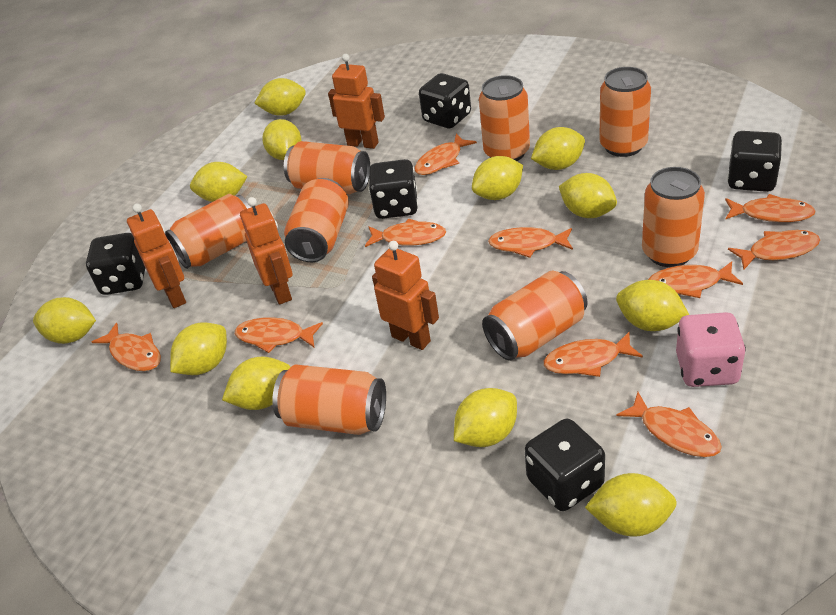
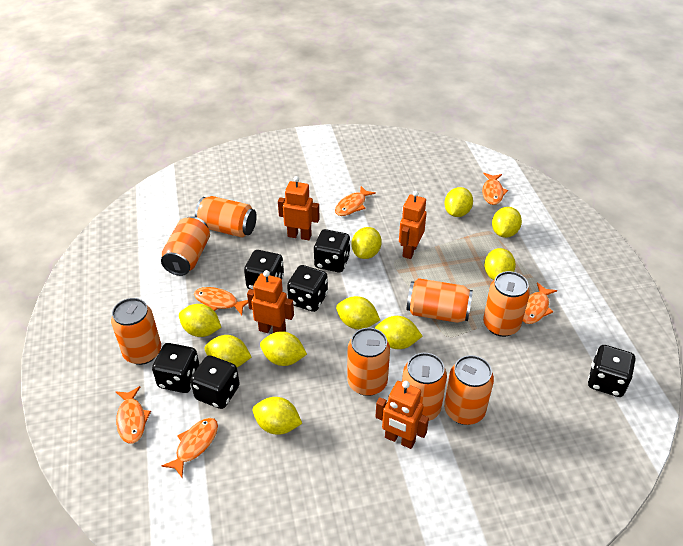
black dice: [86,233,145,295] [369,159,418,219] [419,73,471,128] [525,419,605,511] [727,131,782,192] = 5 -> [152,343,200,393] [190,355,240,409] [244,250,284,290] [287,265,328,312] [314,229,350,272] [588,345,635,397] = 6
orange fish: [92,323,161,371] [235,317,323,353] [365,218,446,247] [415,133,477,175] [488,227,573,258] [544,332,643,377] [616,392,722,457] [648,261,743,298] [725,194,816,222] [728,230,820,270] = 10 -> [116,386,151,444] [162,418,218,477] [194,287,248,315] [335,186,376,216] [482,173,508,205] [523,282,557,324] = 6
pink dice: [676,312,746,387] = 1 -> none = 0
yellow lemon: [33,297,96,344] [170,322,227,375] [190,162,247,202] [222,357,290,410] [254,78,306,116] [262,119,301,160] [454,388,517,447] [472,156,523,200] [531,127,585,170] [559,173,617,218] [585,473,677,537] [616,280,689,331] = 12 -> [179,304,221,337] [205,335,251,367] [253,397,302,435] [260,331,307,366] [336,296,380,329] [352,227,382,259] [375,316,422,349] [444,187,473,217] [484,248,516,280] [492,207,522,238] = 10

